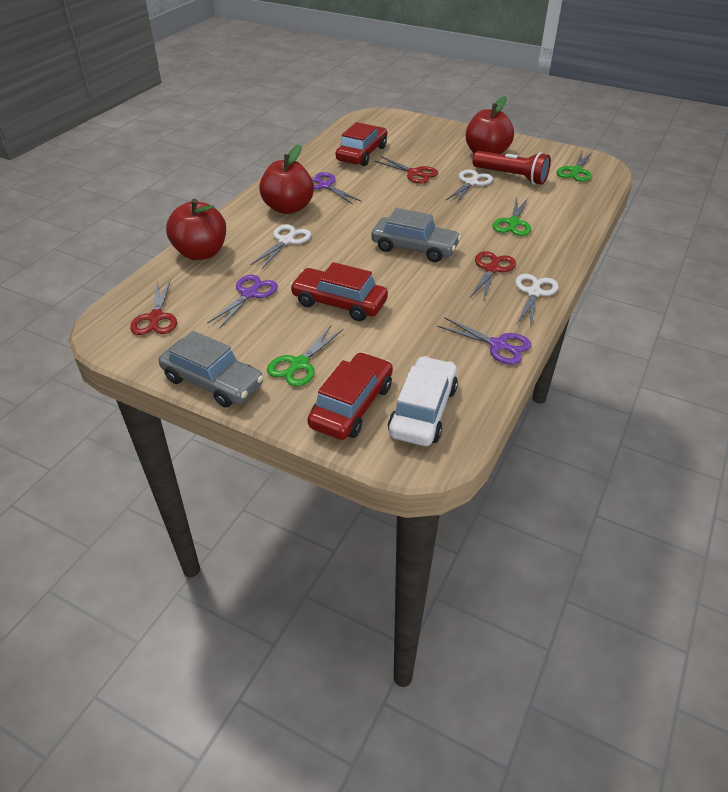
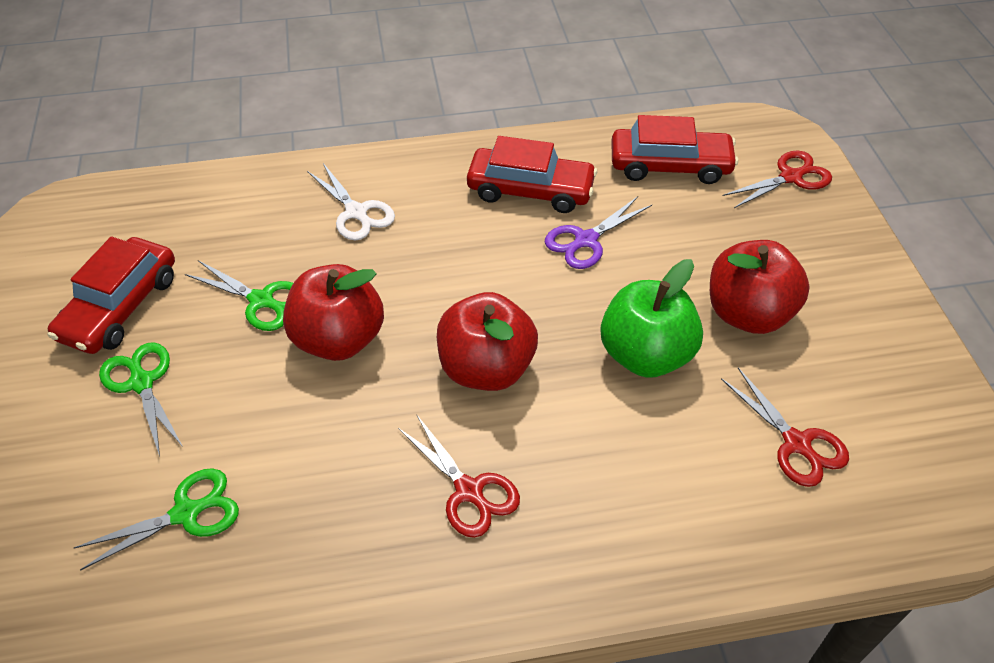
green apple: none = 0 -> [601,259,703,378] = 1
grey car: [158,331,264,408] [371,208,461,262] = 2 -> none = 0
purple scissors: [207,275,278,329] [311,172,362,204] [437,317,531,365] = 3 -> [545,196,652,269] = 1
red flashlight: [473,151,551,185] = 1 -> none = 0
white car: [388,356,458,446] = 1 -> none = 0
white scissors: [250,224,311,269] [445,169,493,204] [515,274,558,327] = 3 -> [307,163,395,241] = 1

